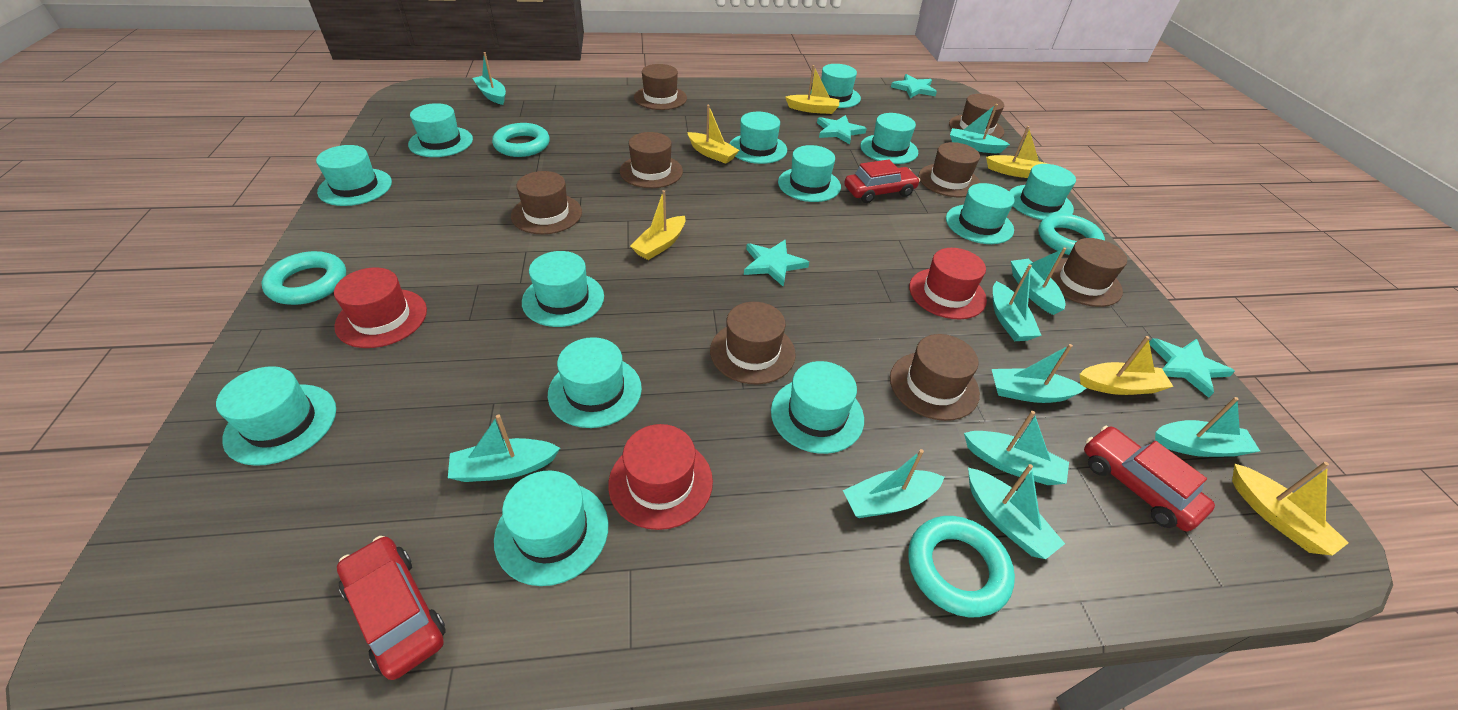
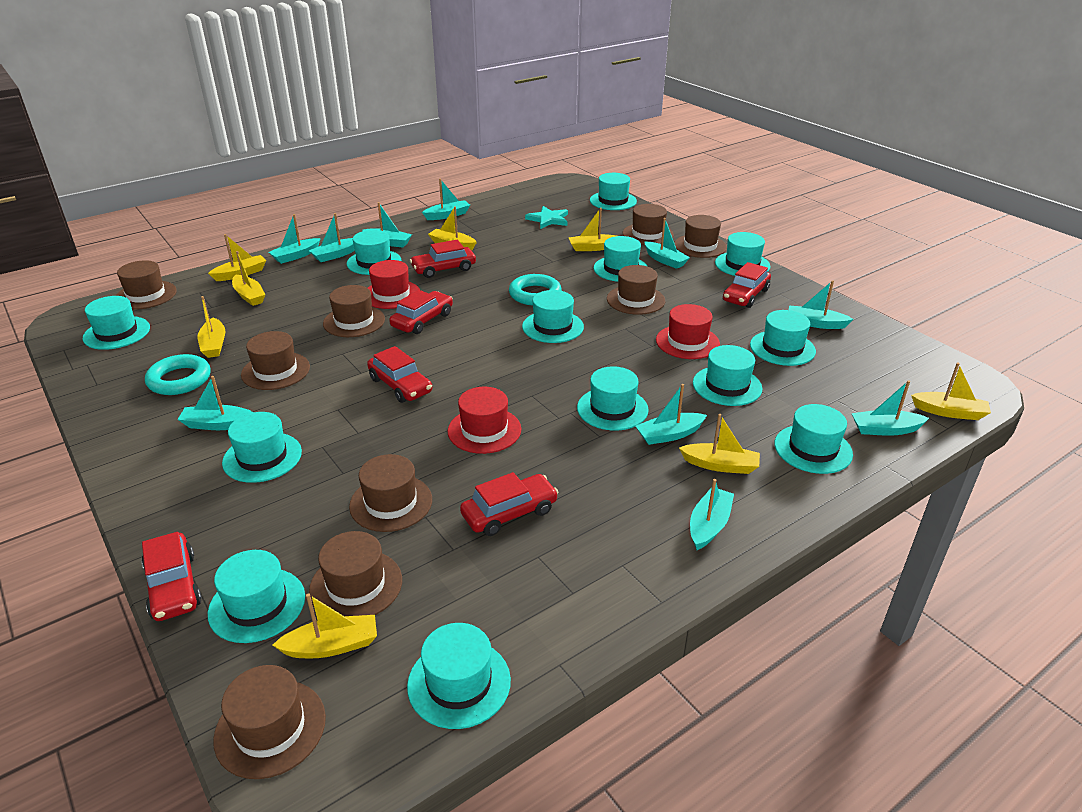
brown hat: [511,171,582,234] [620,132,683,188] [634,64,687,110] [710,302,796,384] [890,334,980,421] [919,142,980,197] [949,94,1004,139] [1051,238,1127,307] = 8 -> [116,260,177,310] [213,665,326,779] [241,331,310,390] [309,531,402,616] [323,285,385,337] [349,454,432,532] [607,265,665,315] [623,204,674,245] [674,215,727,258] = 9
red car: [337,536,446,680] [844,159,920,203] [1084,426,1215,532] = 3 -> [142,532,202,621] [367,346,432,403] [389,290,453,334] [410,240,476,278] [460,472,558,536] [723,262,771,308] = 6
turquoise ring: [261,251,346,305] [492,123,550,157] [908,516,1015,617] [1038,214,1105,255] = 4 -> [145,354,210,395] [509,274,562,305] = 2
turquoise star: [744,240,809,287] [817,115,867,144] [891,74,937,98] [1149,338,1235,398] = 4 -> [525,206,568,229] = 1
yellow boat: [630,190,686,260] [687,105,740,164] [785,65,839,114] [986,126,1048,178] [1080,336,1174,395] [1232,462,1349,556] = 6 -> [198,296,226,358] [208,234,267,281] [232,251,266,306] [273,593,377,658] [428,206,477,250] [569,208,616,251] [679,414,760,474] [911,363,991,420] = 8

